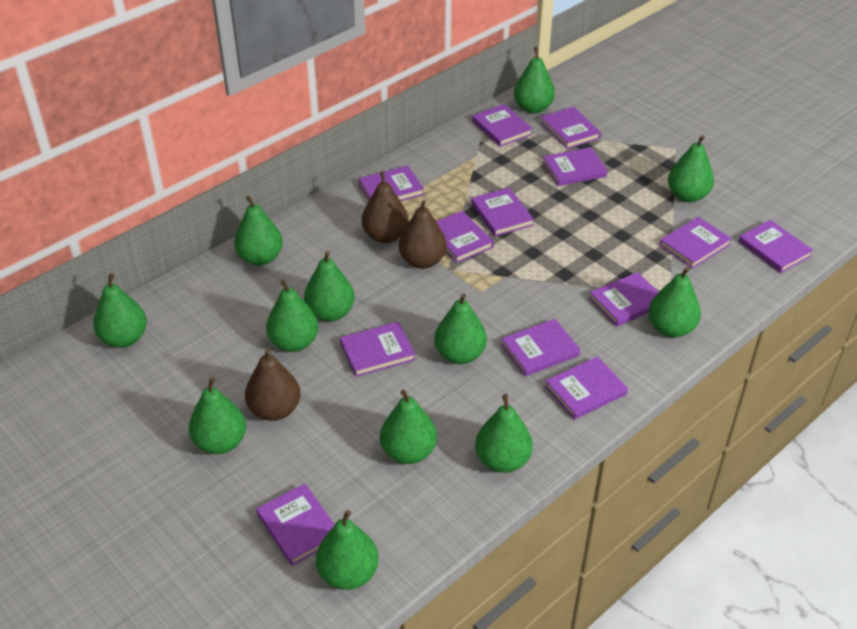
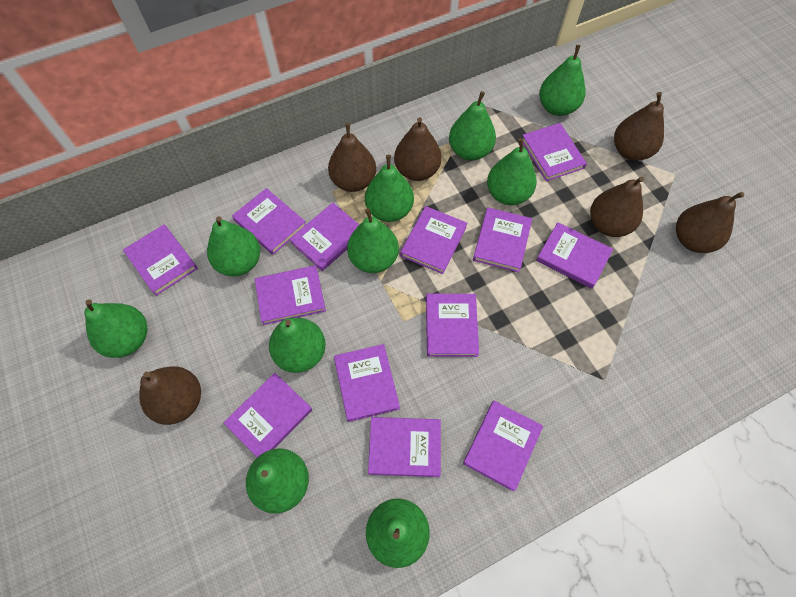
brown pear: [245,349,300,421] [362,172,409,243] [399,200,447,269] = 3 -> [139,366,201,425] [328,123,376,192] [394,117,442,181] [590,176,644,237] [614,92,664,161] [676,192,744,253] = 6
green pear: [93,274,147,348] [189,377,246,454] [234,196,283,266] [266,280,319,352] [304,251,355,321] [316,510,379,590] [380,390,437,464] [434,293,487,364] [475,394,533,473] [514,47,555,113] [648,267,701,338] [668,135,714,202] = 12 -> [84,299,148,358] [207,216,260,276] [246,449,309,514] [269,318,326,373] [347,208,399,273] [365,155,414,222] [366,499,430,568] [449,91,496,160] [487,138,537,205] [539,45,585,116] = 10

